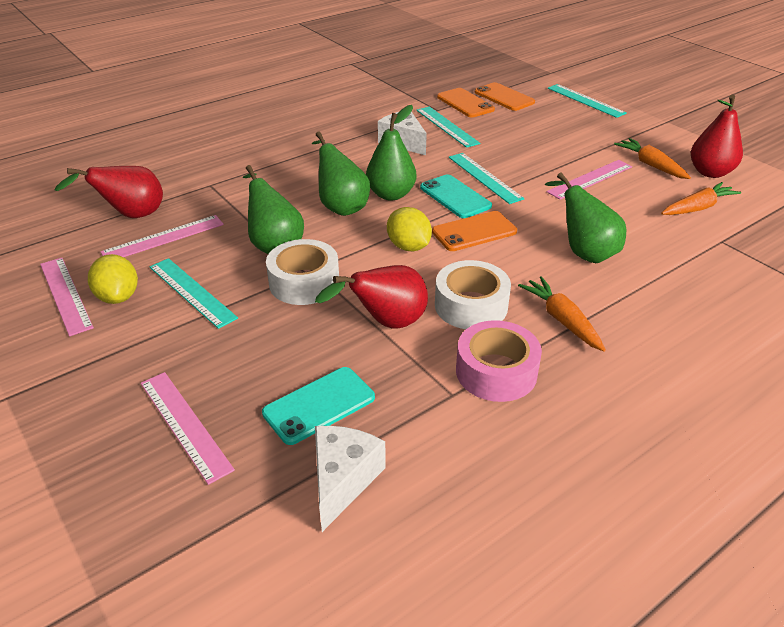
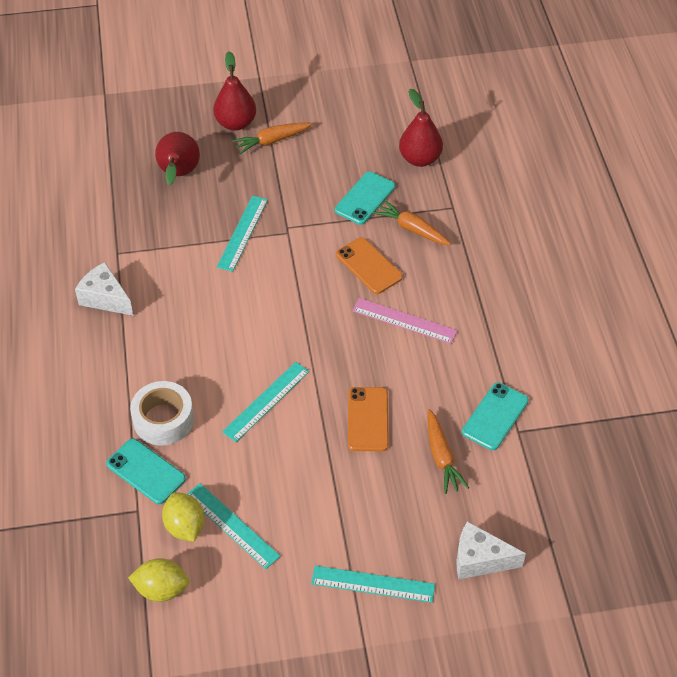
green pear: [243,165,304,254] [312,131,370,216] [366,105,416,201] [545,172,626,263] = 4 -> none = 0
orange phone: [432,211,517,251] [437,88,495,117] [475,82,535,111] = 3 -> [336,237,403,294] [348,387,389,451] = 2
pink ruler: [40,258,94,336] [101,215,224,257] [141,372,235,485] [546,160,632,200] = 4 -> [352,298,458,344] = 1
pink tape: [456,320,542,402] = 1 -> none = 0
turquoise phone: [262,367,375,445] [420,174,492,218] = 2 -> [106,438,186,504] [335,172,395,225] [462,382,529,450] = 3
white tape: [266,239,339,305] [435,260,511,329] = 2 -> [130,381,194,446] = 1

